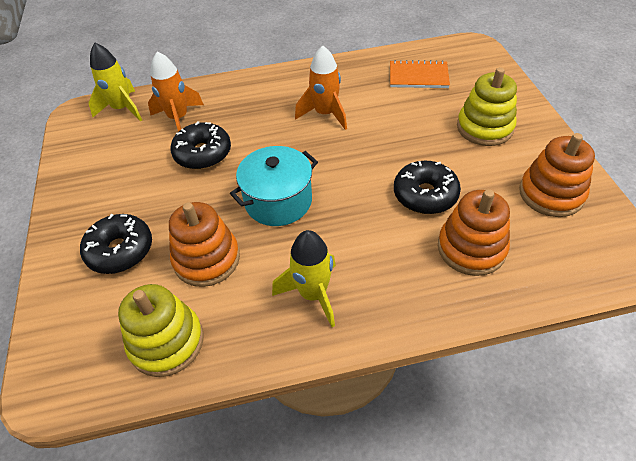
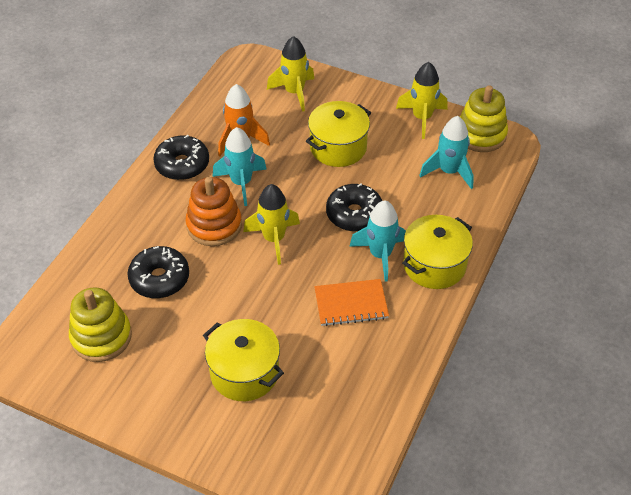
orange rocket: [148,51,204,132] [295,46,347,130] = 2 -> [218,84,270,156] = 1
orange stacking toy: [169,202,240,287] [438,189,510,276] [519,133,595,217] = 3 -> [185,177,242,246] = 1
turquoise pot: [230,146,318,226] = 1 -> none = 0
turquoise rocket: none = 0 -> [212,127,267,206] [349,200,406,282] [419,116,474,189] = 3
yellow pot: none = 0 -> [203,319,284,401] [306,101,371,167] [402,215,473,289] = 3
yellow rocket: [88,43,142,121] [272,230,336,327] = 2 -> [243,184,300,265] [267,36,314,112] [396,62,447,139] = 3

